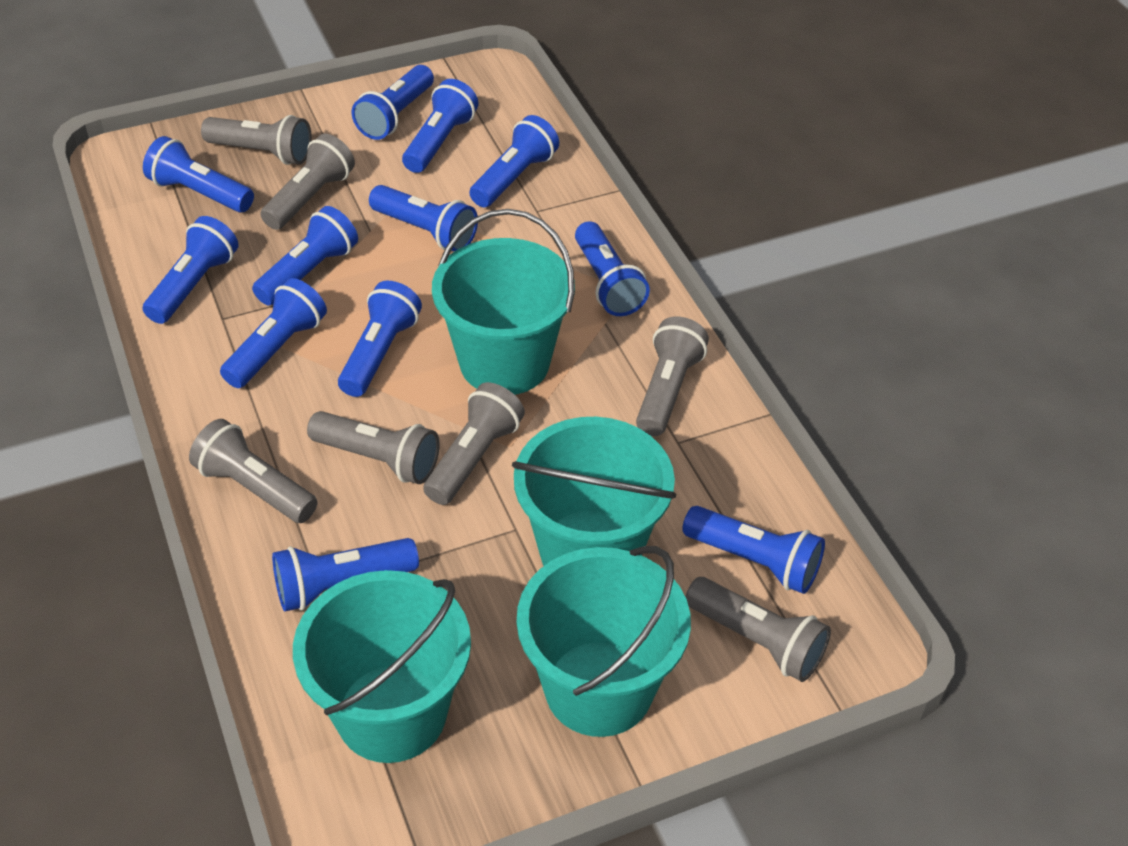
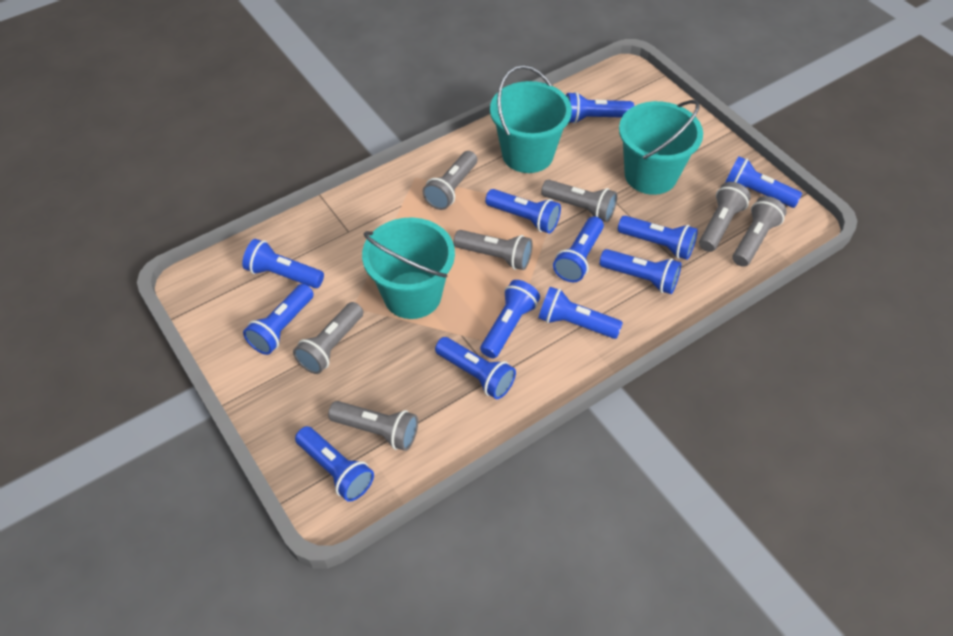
turquoise bucket: [293,570,471,763] [432,209,575,395] [512,417,676,566] [517,546,691,737] = 4 -> [362,218,455,319] [490,65,572,173] [619,100,703,195] = 3

